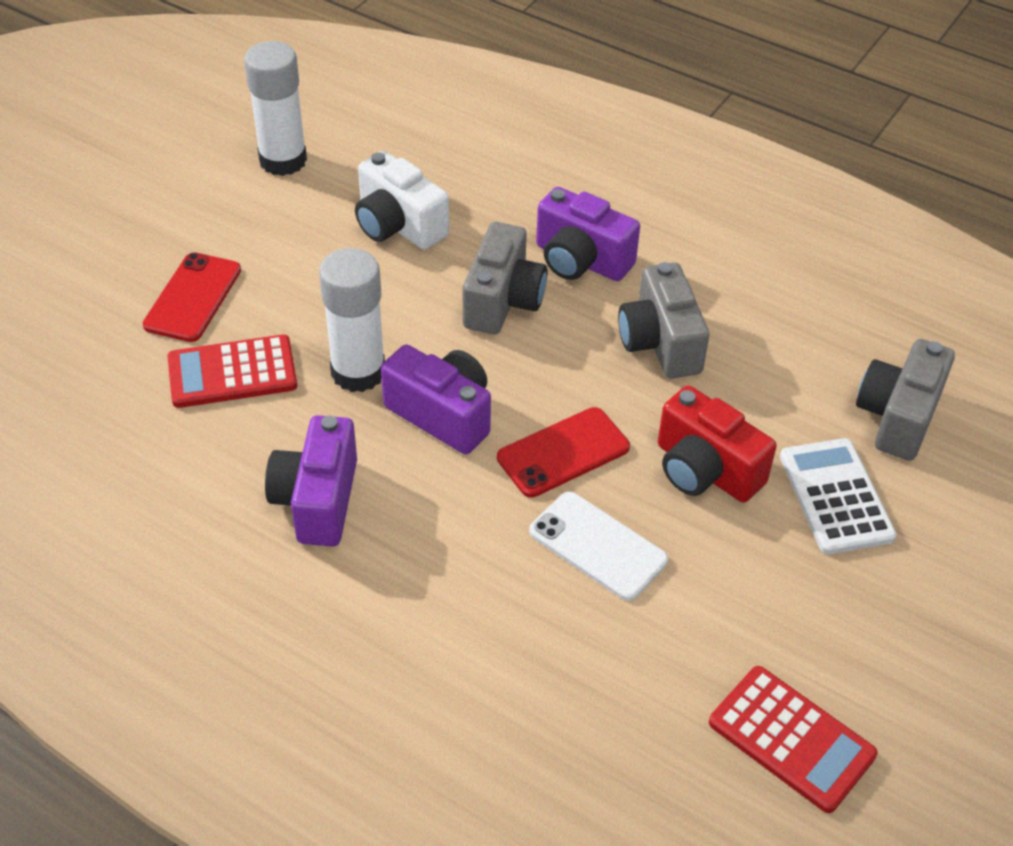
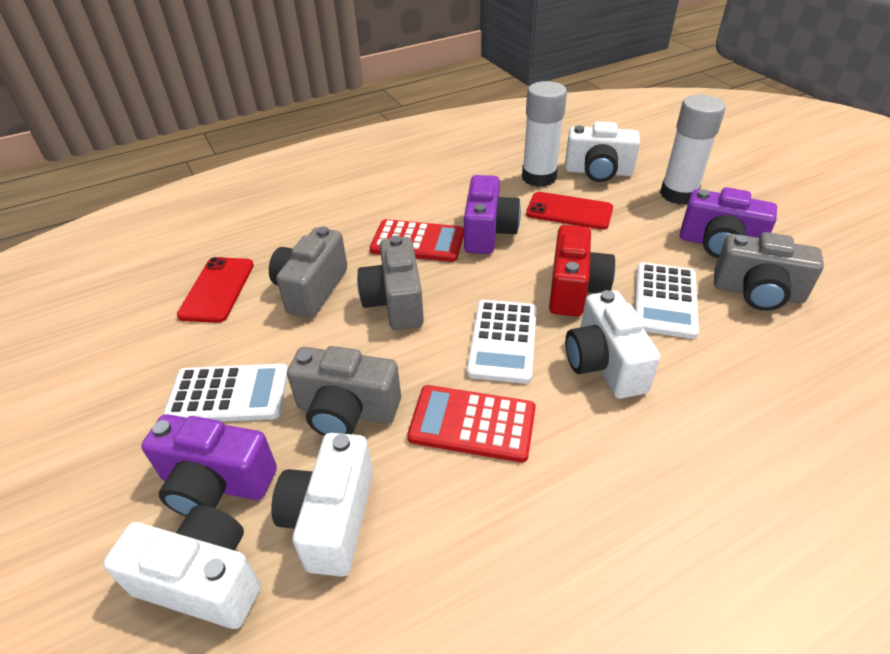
grey camera: [463,222,547,334] [618,262,709,379] [856,339,955,461] = 3 -> [269,227,347,318] [287,346,401,436] [357,235,424,330] [714,232,824,311] = 4
white calculator: [780,438,897,554] = 1 -> [163,364,288,422] [467,300,537,384] [635,262,699,339] = 3
white camera: [355,151,449,250] = 1 -> [103,505,261,629] [272,433,373,577] [565,121,640,182] [565,290,660,399] = 4
white phone: [529,492,668,601] = 1 -> none = 0

